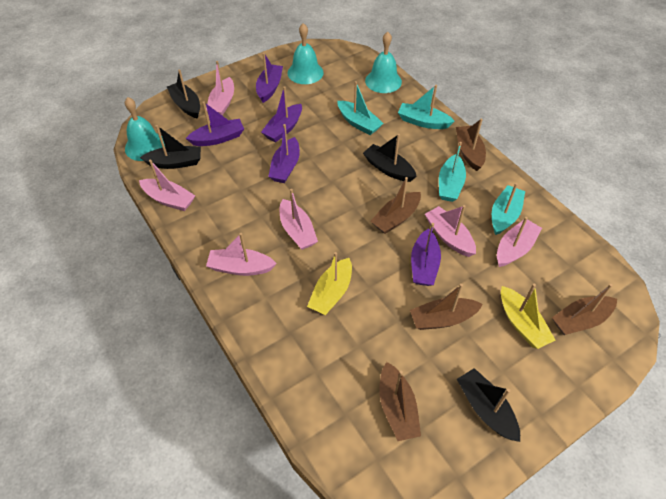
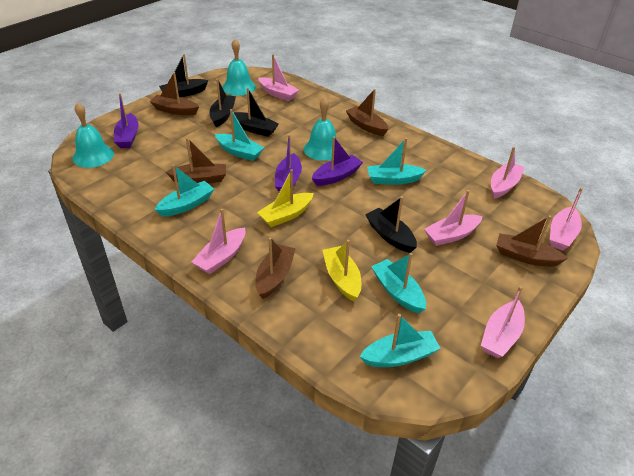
purple boat: [186,101,244,146] [256,53,283,103] [261,86,302,142] [268,124,300,183] [411,223,441,286] = 5 -> [114,93,138,148] [275,134,302,193] [312,136,363,186] = 3
turquoise boat: [338,81,384,135] [398,85,455,129] [439,142,466,202] [492,183,525,235] = 4 -> [155,164,214,217] [215,109,264,161] [360,314,441,367] [367,138,426,185] [371,253,426,314] = 5

